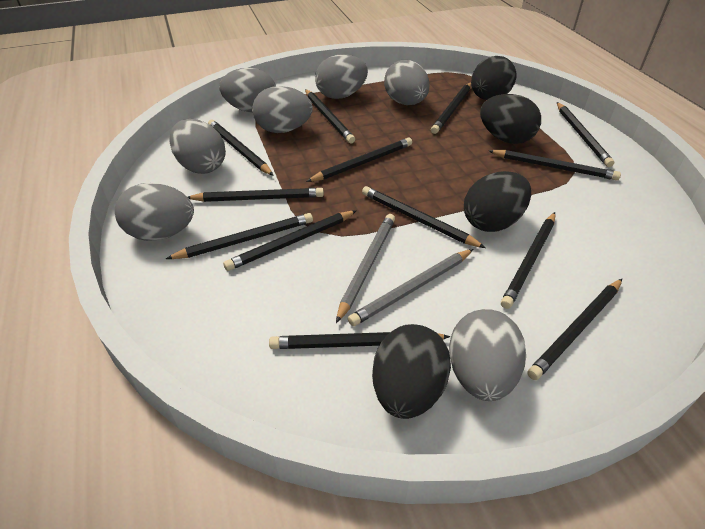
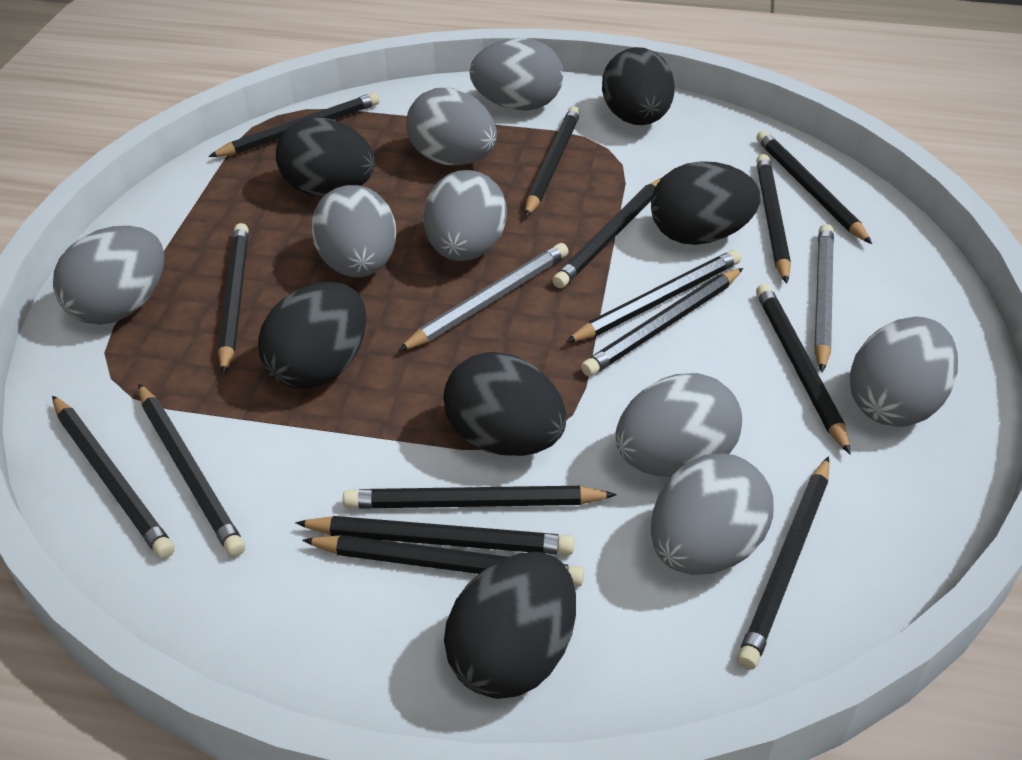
black egg: [372,324,451,419] [464,171,531,232] [471,56,516,100] [480,94,541,144] = 4 -> [258,282,367,389] [276,117,375,197] [444,352,567,456] [444,552,576,699] [602,47,675,125] [651,161,761,245] = 6
black pencil: [166,213,313,259] [188,188,324,202] [208,120,274,176] [223,210,357,271] [269,332,450,349] [305,89,355,143] [306,138,412,182] [362,186,485,248] [431,82,471,134] [489,150,621,181] [501,212,555,309] [527,279,622,380] [557,102,614,167] = 13 -> [52,395,175,559] [138,384,245,557] [208,92,380,157] [218,223,249,375] [295,516,574,555] [302,535,584,587] [343,486,617,509] [525,106,580,217] [552,178,662,288] [566,250,741,343] [581,268,743,377] [737,456,830,670] [756,130,872,244] [756,154,791,284] [756,284,851,455] = 15
grey egg: [115,183,194,241] [169,119,226,174] [219,68,276,113] [252,86,313,133] [315,54,368,99] [384,60,429,105] [449,309,526,401] = 7 -> [53,226,164,325] [311,185,396,277] [406,88,497,166] [423,170,507,261] [469,38,563,111] [616,373,742,477] [651,453,774,575] [850,316,958,427] = 8

